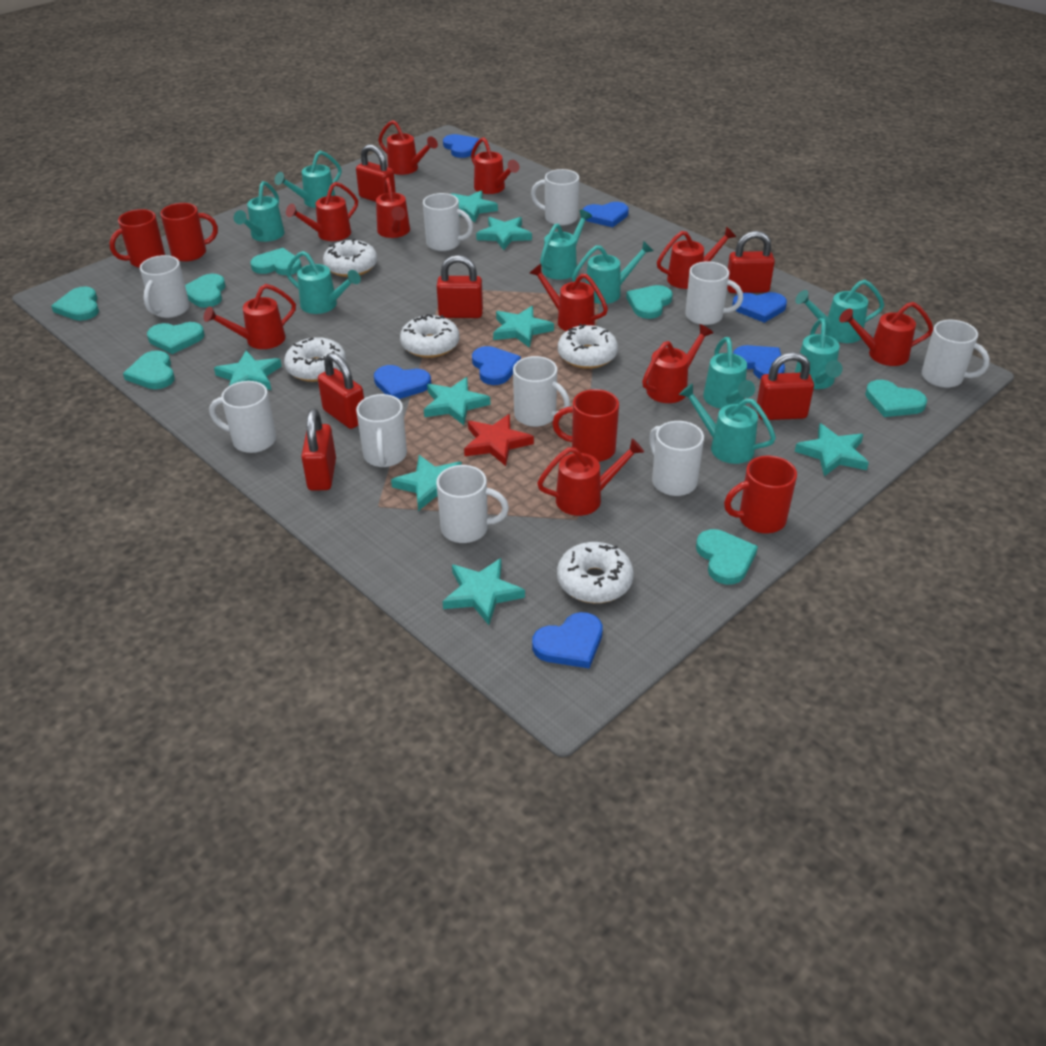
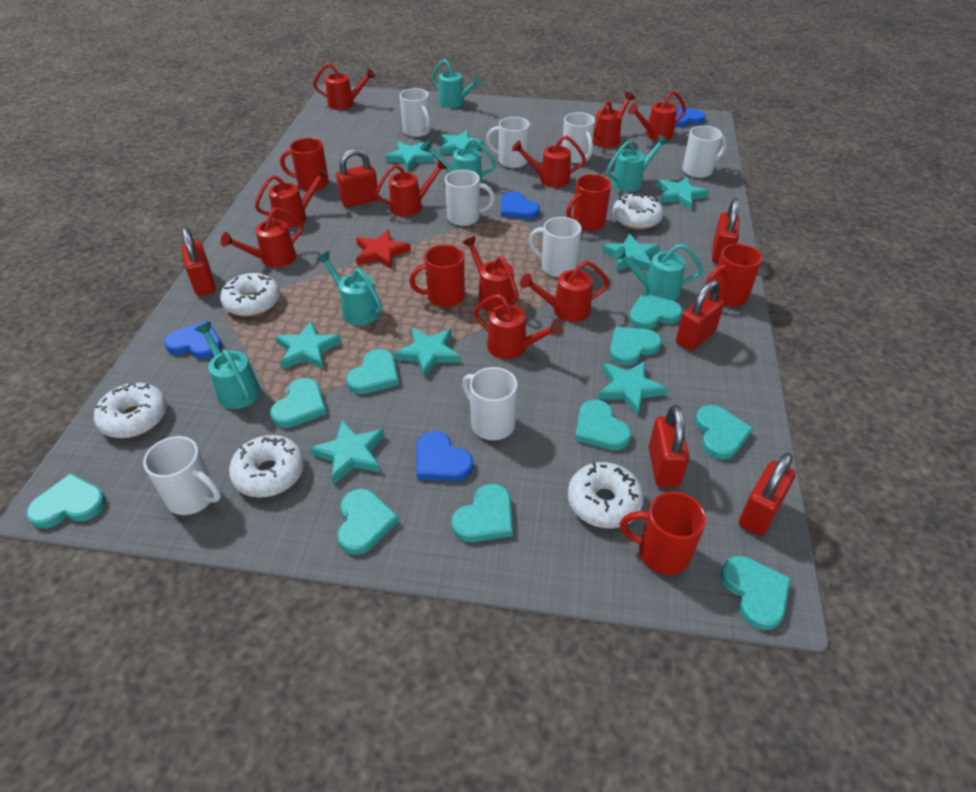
blue heart: [374,365,431,399] [443,134,479,158] [472,346,521,385] [532,612,603,669] [582,202,629,227] [732,292,787,323] [733,345,785,379] = 7 -> [164,321,222,359] [417,431,473,481] [501,191,540,219] [675,107,705,127] = 4
red mug: [109,209,165,268] [160,203,218,261] [552,389,619,462] [724,456,797,533] = 4 -> [280,138,329,191] [409,244,465,307] [566,174,611,231] [620,491,706,575] [705,244,762,306] = 5
turquoise heart: [51,286,99,321] [123,350,175,389] [147,322,205,354] [185,274,226,308] [250,248,301,275] [626,285,673,319] [696,529,758,585] [865,380,927,417] = 8 -> [27,474,106,528] [270,378,327,428] [337,489,399,555] [346,349,399,394] [451,484,513,542] [575,400,631,450] [610,327,662,366] [629,294,683,329] [695,405,753,460] [720,556,791,630] = 10
turquoise watering can: [234,181,285,242] [274,151,342,208] [286,251,361,314] [540,210,592,280] [572,240,653,304] [679,383,776,464] [703,337,755,409] [795,280,884,343] [795,318,843,389] = 9 -> [195,322,261,409] [316,251,382,325] [422,138,496,183] [432,59,482,108] [607,135,669,192] [613,244,703,301] = 6
white mug: [140,255,190,318] [209,381,276,453] [356,394,407,467] [423,193,473,251] [436,465,509,543] [513,356,570,427] [531,169,579,226] [649,421,704,496] [685,261,743,325] [922,320,990,388] = 10 -> [143,436,221,515] [400,88,431,137] [445,170,495,226] [462,367,518,440] [486,117,530,168] [528,217,582,277] [562,112,595,163] [682,126,727,178] = 8

